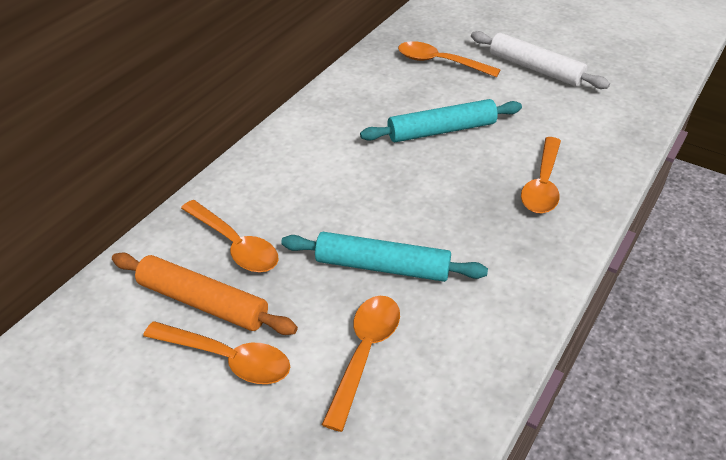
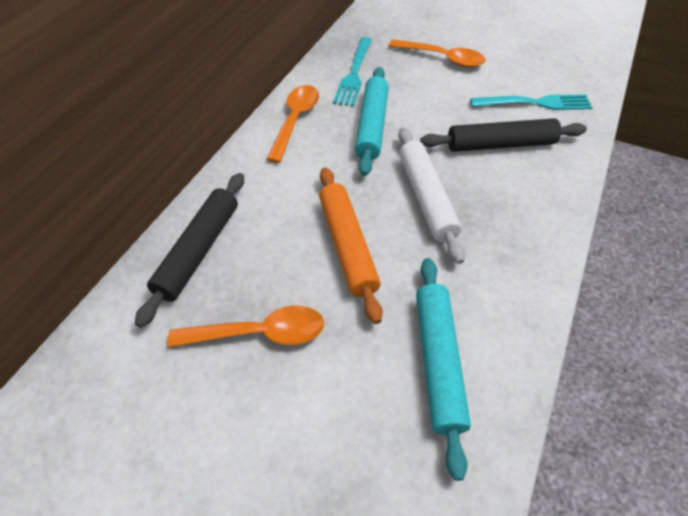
black rolling pin: none = 0 -> [135,173,244,328] [420,118,587,152] = 2
orange spoon: [143,321,290,384] [181,200,279,272] [322,296,400,432] [398,41,501,77] [521,137,561,214] = 5 -> [168,306,324,348] [266,85,319,163] [389,39,486,68] = 3
turquoise fork: none = 0 -> [333,37,372,107] [470,94,593,110] = 2

